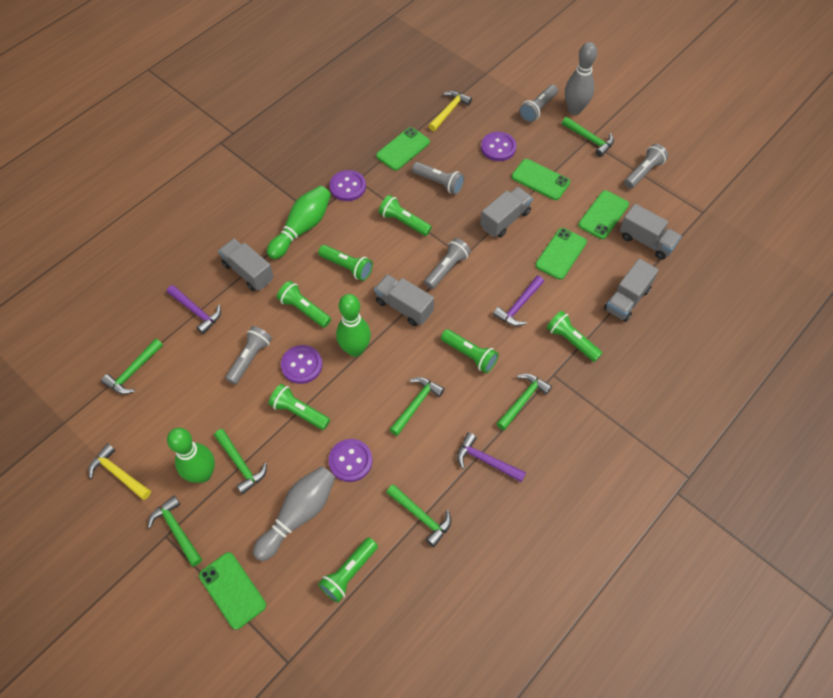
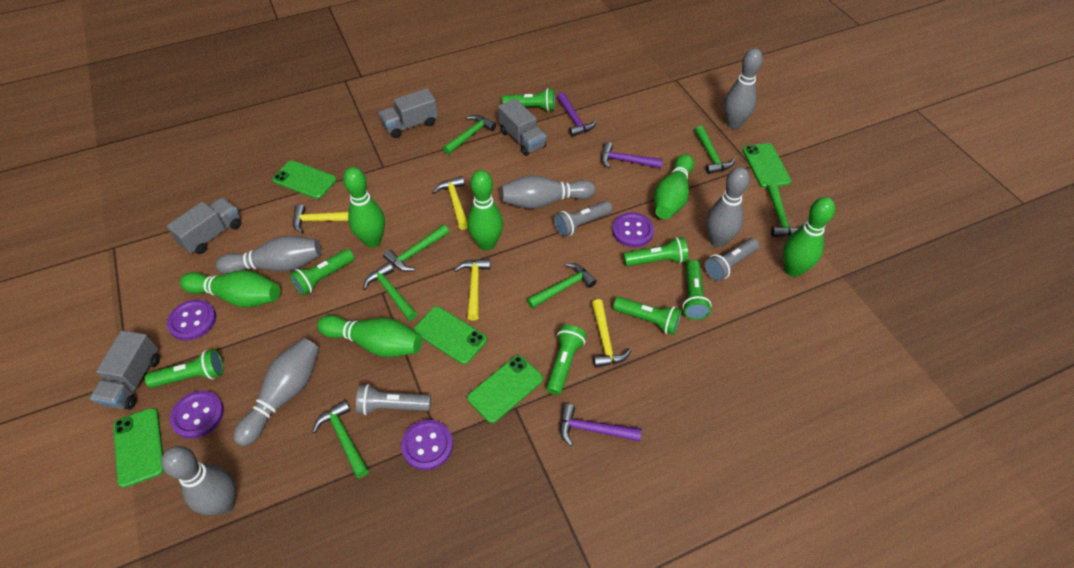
green bowling pin: [167,428,215,483] [267,186,331,259] [336,294,371,357] = 3 -> [180,270,280,308] [317,315,422,357] [343,167,385,248] [468,170,503,251] [654,154,694,219] [783,197,835,277] = 6
grey bowling pin: [253,466,336,561] [565,42,597,115] = 2 -> [161,446,236,515] [216,236,321,274] [233,338,319,446] [500,175,596,209] [706,167,750,248] [724,48,763,129] = 6
grey flashlight: [225,326,272,385] [412,162,464,194] [424,238,471,289] [519,84,558,122] [624,144,668,189] = 5 -> [356,384,431,415] [554,201,612,237] [705,238,759,281] = 3
grey truck: [218,238,274,291] [374,274,434,326] [480,187,533,238] [604,259,658,322] [620,204,682,260] = 5 -> [90,330,160,410] [167,197,242,254] [379,88,438,138] [498,98,546,156] = 4
yellow hammer: [88,444,151,500] [429,91,472,131] = 2 -> [293,204,349,233] [433,176,468,230] [454,259,490,321] [592,299,631,368] = 4

